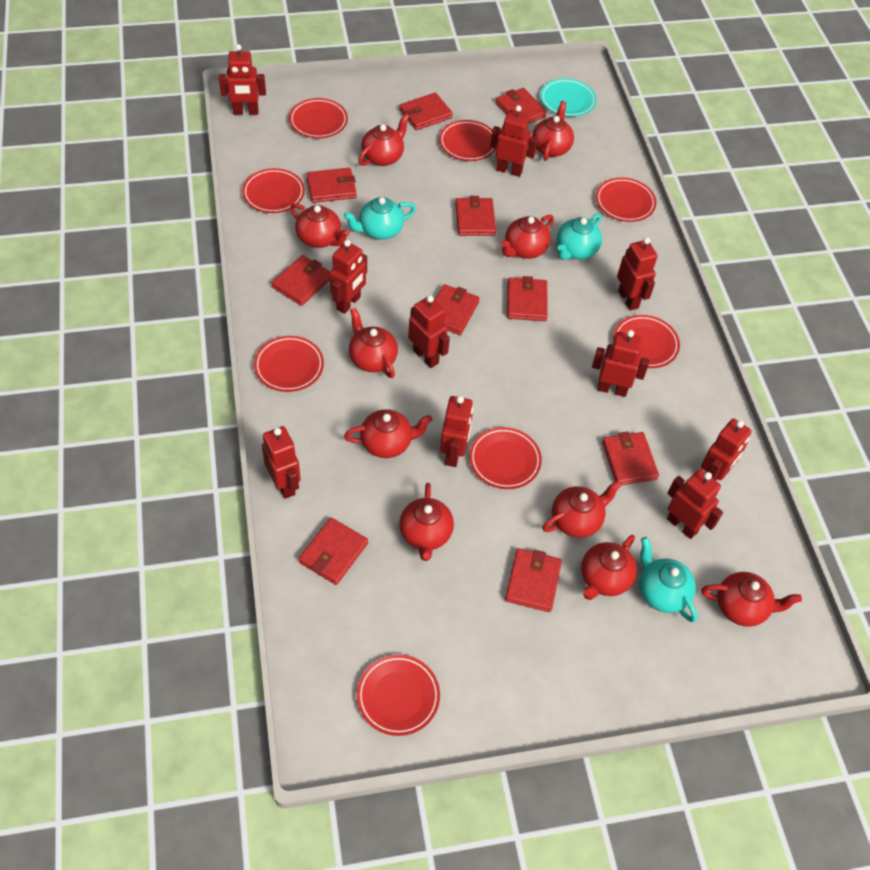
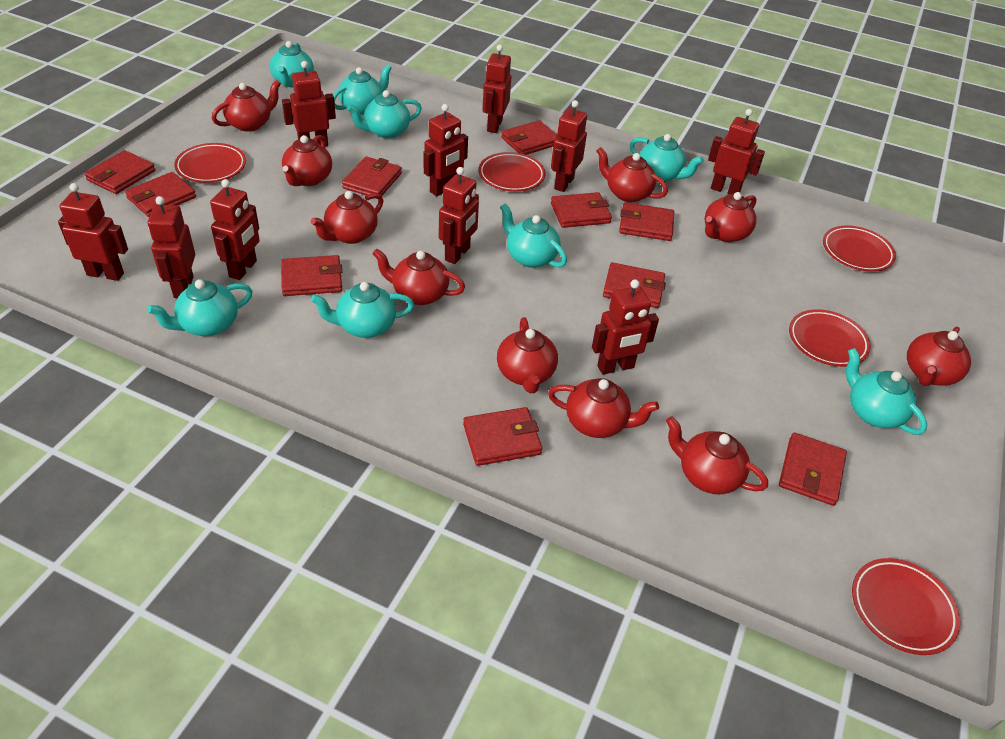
red plate: [242,168,305,213] [254,336,324,392] [289,98,348,138] [357,655,440,736] [439,120,496,161] [469,427,542,489] [596,178,656,222] [613,315,680,368] = 8 -> [174,143,246,183] [479,152,545,191] [789,309,871,367] [823,226,896,272] [852,558,961,655] = 5
turquoise plate: [540,78,597,117] = 1 -> none = 0
turquoise teapot: [343,197,416,239] [557,214,602,260] [639,537,698,622] = 3 -> [147,279,253,336] [270,41,314,88] [311,282,414,338] [333,65,392,115] [347,90,422,138] [500,203,567,268] [630,134,704,182] [846,348,927,435] = 8

